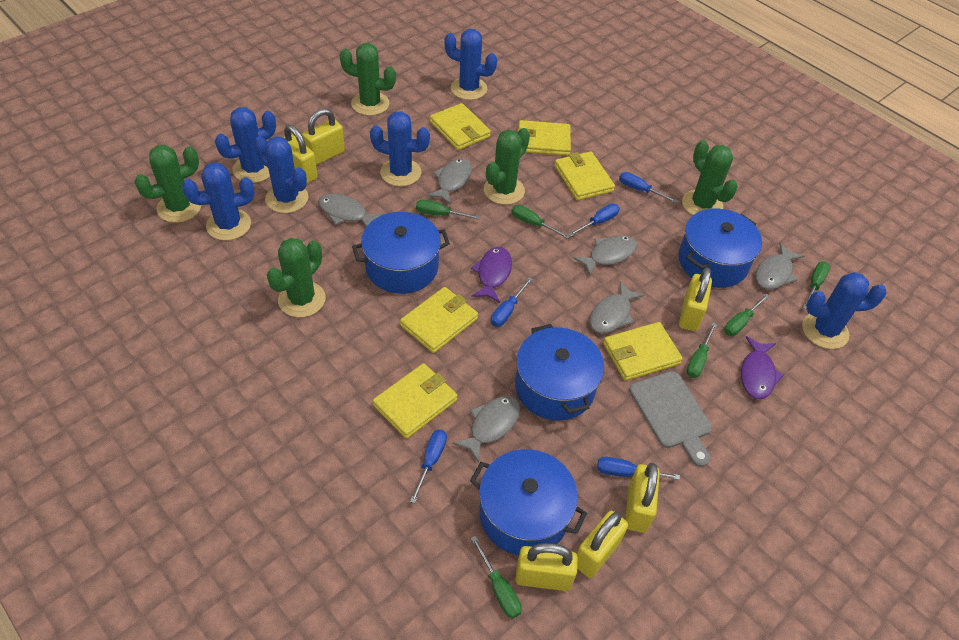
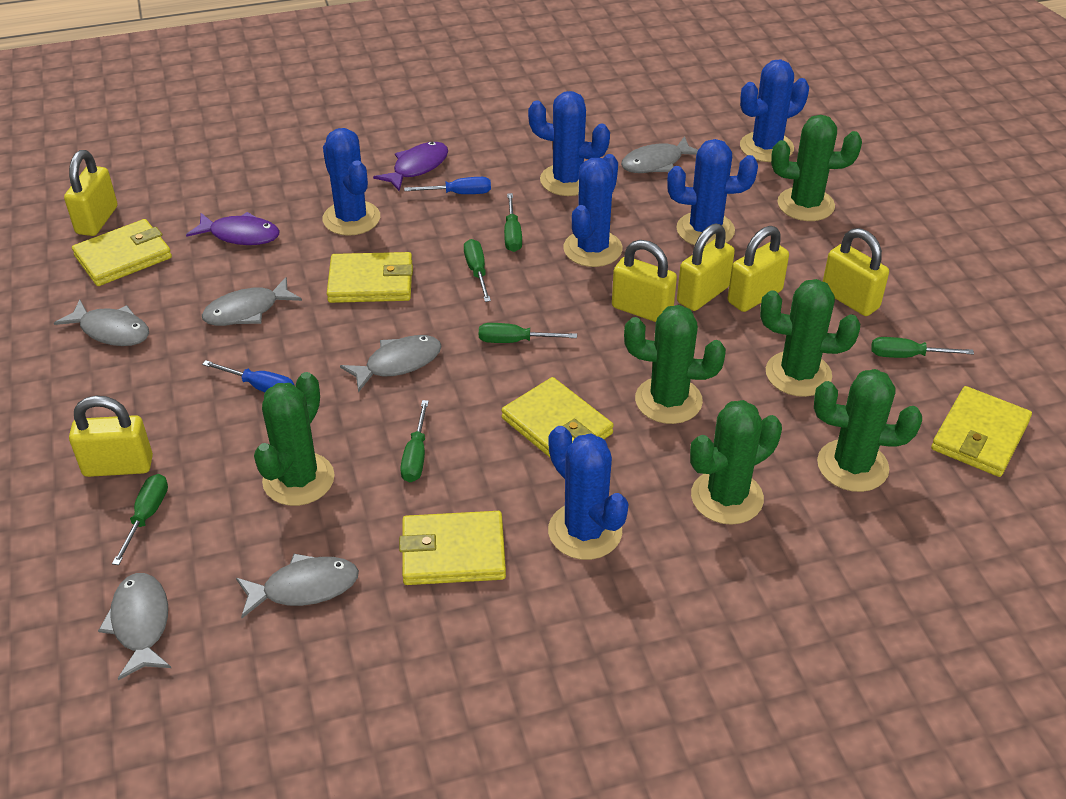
blue pot: [352,212,450,294] [470,449,587,555] [515,324,604,421] [679,208,762,288] = 4 -> none = 0
blue screwdriver: [410,430,447,503] [491,277,533,327] [569,203,620,236] [597,457,680,480] [619,172,677,203] = 5 -> [202,360,294,392] [404,177,491,194] = 2
green cactus: [135,145,201,223] [267,238,326,318] [340,43,396,116] [484,128,530,205] [682,140,738,215] = 5 -> [254,372,334,506] [624,305,726,424] [690,400,782,525] [760,279,860,397] [771,115,862,221] [814,369,922,492] = 6
grey cutting board: [629,371,712,467] = 1 -> none = 0
yellow wallet: [373,363,458,439] [400,287,478,353] [430,103,491,150] [517,120,571,156] [554,151,615,200] [603,322,683,381] = 6 -> [72,219,172,286] [327,252,413,303] [399,511,506,585] [501,377,614,457] [931,386,1032,477] = 5

